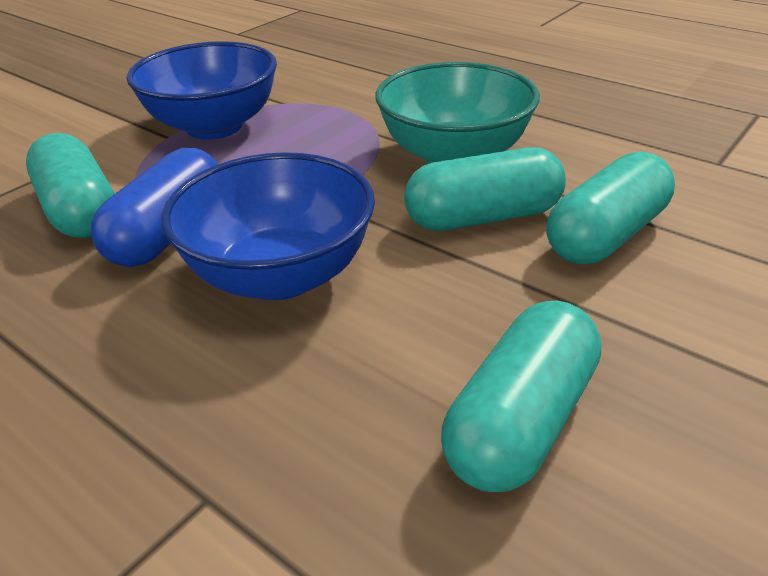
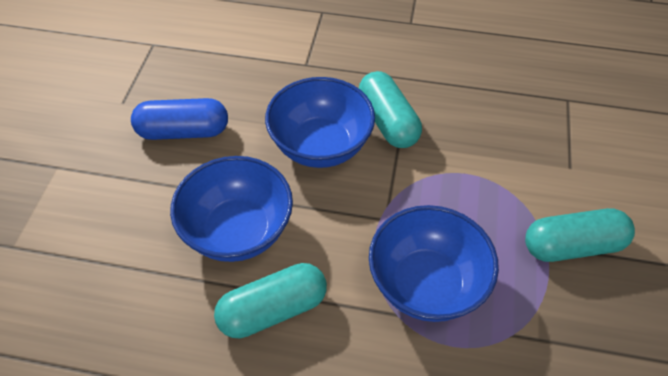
blue bowl: [127,41,277,140] [161,152,375,300] = 2 -> [170,156,293,262] [265,77,375,168] [369,205,499,322] = 3
turquoise bowl: [376,62,540,164] = 1 -> none = 0
turquoise capsule: [26,133,115,238] [404,147,566,231] [441,300,601,492] [546,151,675,264] = 4 -> [214,263,327,338] [359,71,422,148] [525,208,635,262] = 3

